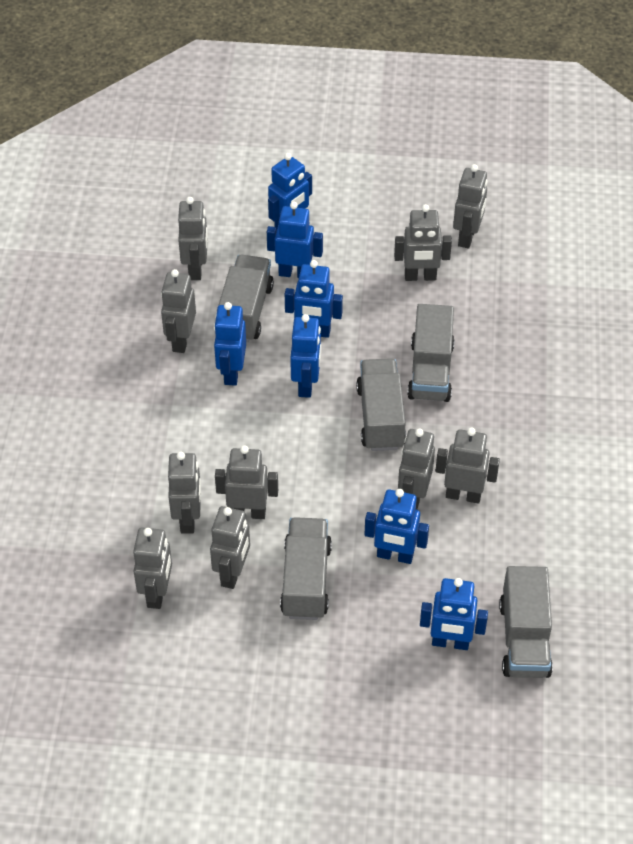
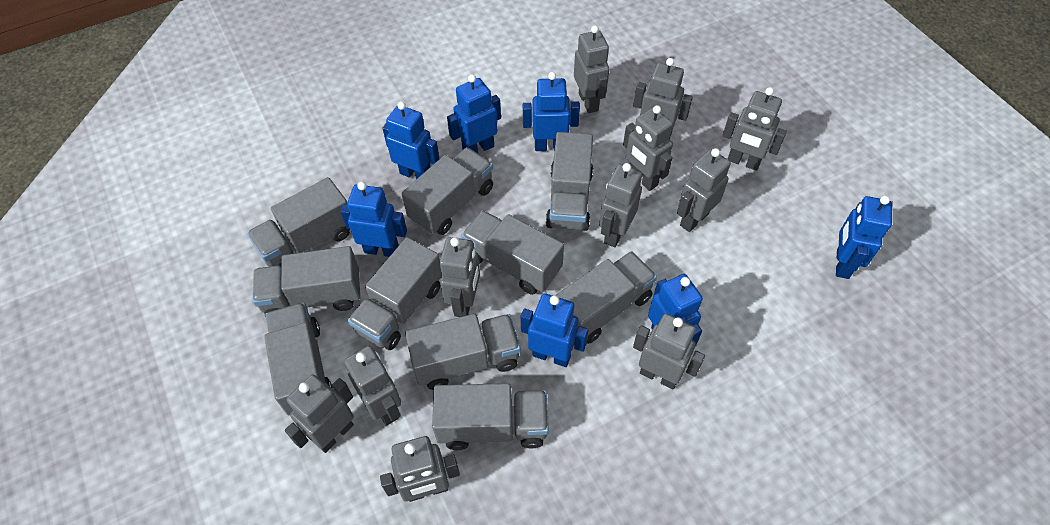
grey robot: [133,527,172,609] [161,269,196,353] [168,452,201,534] [178,197,208,280] [210,506,250,589] [215,445,278,519] [394,204,452,281] [398,428,435,510] [436,428,500,503] [453,164,487,249] = 10 -> [285,375,354,453] [344,346,402,426] [380,436,460,502] [440,237,480,317] [574,25,609,113] [599,163,642,247] [623,105,673,191] [633,58,693,139] [633,313,705,389] [677,148,731,232] [722,87,787,171] = 11
grey truck: [218,255,274,342] [280,517,332,620] [356,358,406,451] [407,304,455,402] [499,566,553,678] = 5 -> [247,177,350,267] [252,246,360,317] [264,303,333,415] [348,237,442,350] [402,147,493,235] [405,314,521,390] [432,383,549,450] [461,210,564,295] [546,132,593,231] [555,251,657,344] = 10

